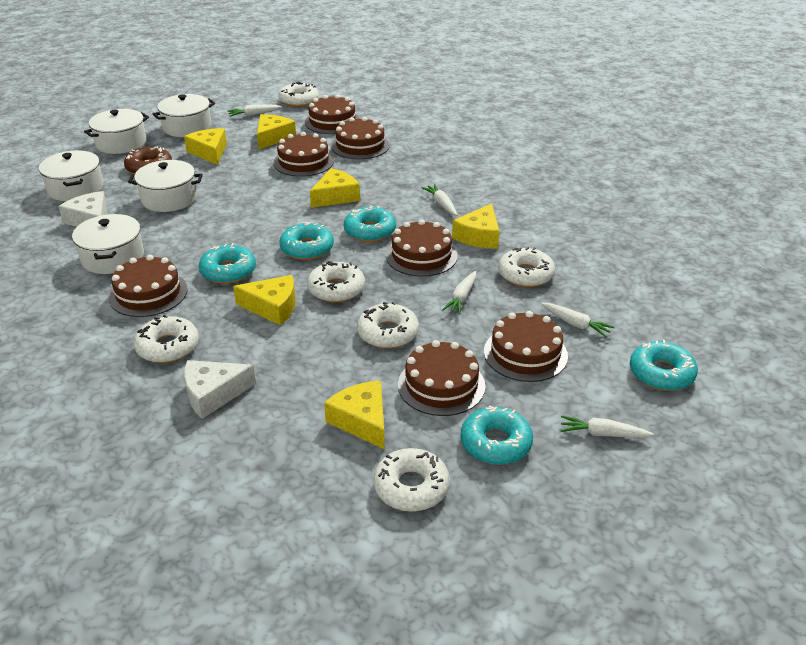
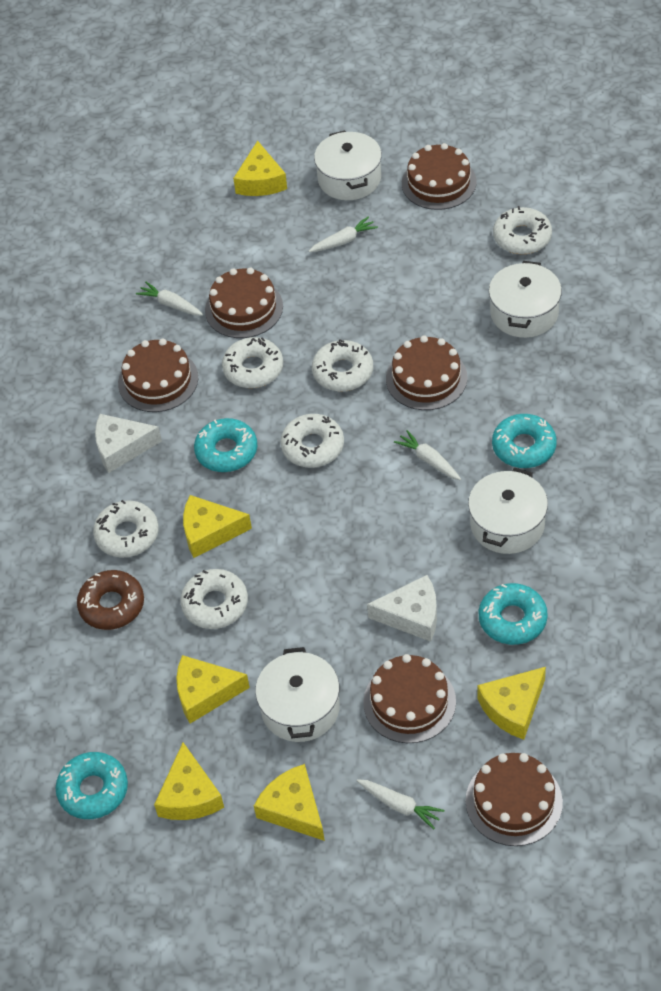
brown cake: [109,255,188,317] [273,132,334,177] [305,94,360,134] [331,117,390,159] [386,219,458,277] [398,340,485,416] [484,311,568,382] = 7 -> [118,338,198,412] [205,268,283,338] [363,654,456,743] [386,336,467,410] [402,143,477,210] [466,753,563,846] = 6
turquoise donut: [199,243,256,284] [279,221,334,260] [344,205,396,242] [461,405,533,465] [630,340,698,391] = 5 -> [55,752,128,819] [194,418,257,472] [479,583,548,645] [492,414,557,468] = 4
white carrot: [227,104,281,117] [421,184,457,216] [442,271,477,315] [541,303,615,337] [561,415,654,438] = 5 -> [136,282,203,316] [309,216,378,252] [357,779,444,829] [394,430,461,480] = 4
white pot: [39,150,103,201] [72,214,144,274] [84,109,149,154] [128,160,203,212] [153,94,215,137] = 5 -> [255,647,340,742] [314,130,382,200] [468,468,548,554] [489,261,562,338] = 4

